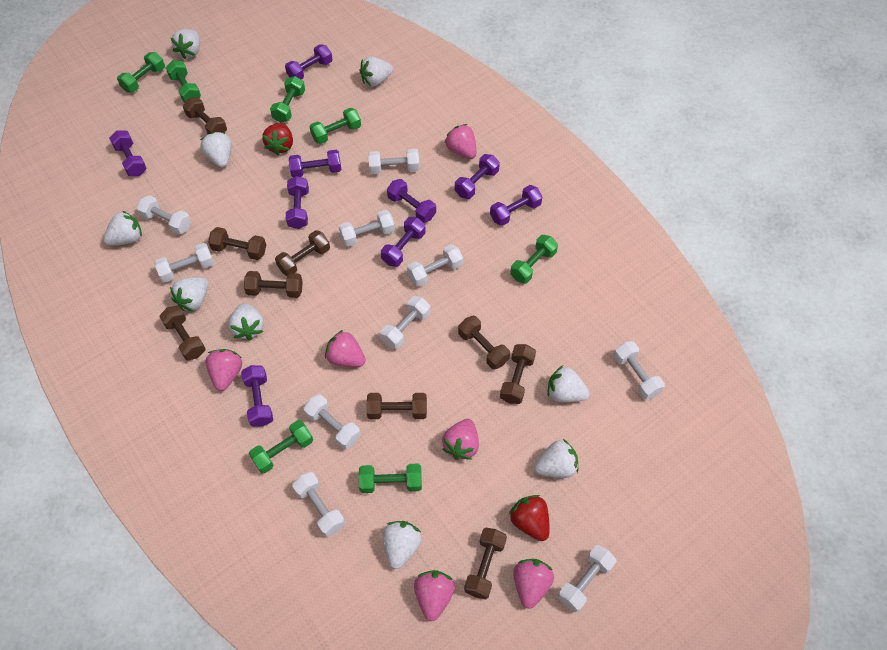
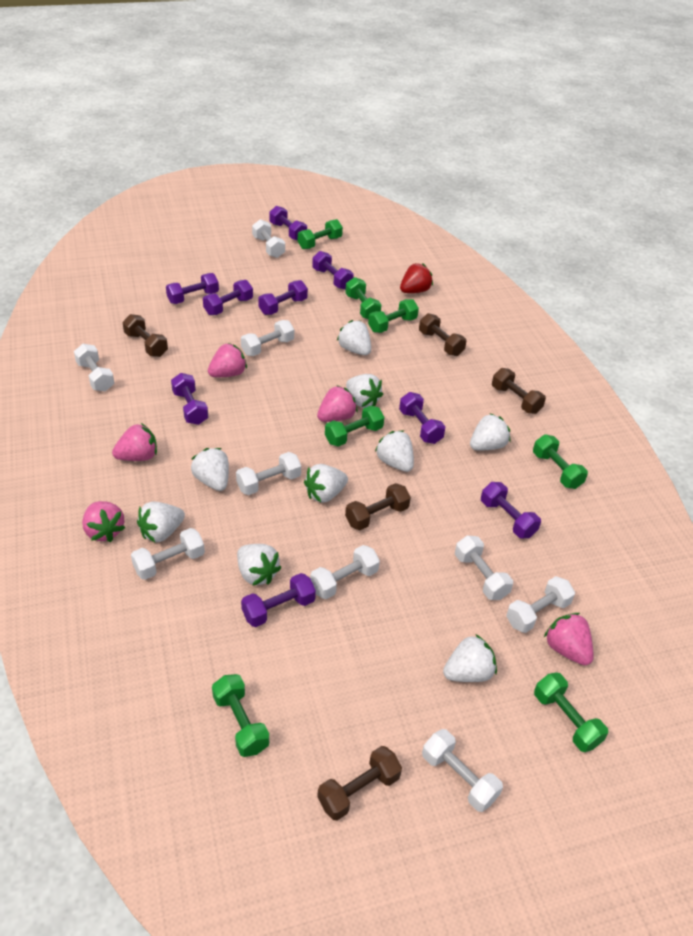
brown dumbbell: [159,306,205,360] [183,97,227,134] [208,227,266,260] [244,271,303,298] [275,230,330,276] [367,393,427,419] [458,316,510,369] [464,527,507,599] [500,344,536,404] = 9 -> [123,314,168,357] [317,746,402,821] [345,483,411,530] [419,313,466,356] [492,368,546,414] = 5
pink strawberry: [205,349,242,391] [325,330,366,367] [414,570,455,621] [442,419,479,460] [445,124,476,159] [513,559,554,609] = 6 -> [82,501,125,542] [112,423,157,461] [208,343,247,377] [317,385,357,422] [544,613,594,665] = 5
red strawberry: [262,123,293,155] [509,495,549,541] = 2 -> [400,263,433,293] = 1
white dumbbell: [136,195,191,235] [154,243,214,282] [292,472,345,537] [304,394,361,449] [339,210,395,247] [368,149,420,174] [380,296,430,349] [407,244,463,287] [558,545,616,613] [614,341,665,400] = 10 -> [74,344,114,391] [131,528,205,580] [236,452,301,495] [241,320,294,356] [252,219,285,258] [310,545,380,599] [422,729,503,812] [455,535,513,600] [506,576,575,633] = 9

